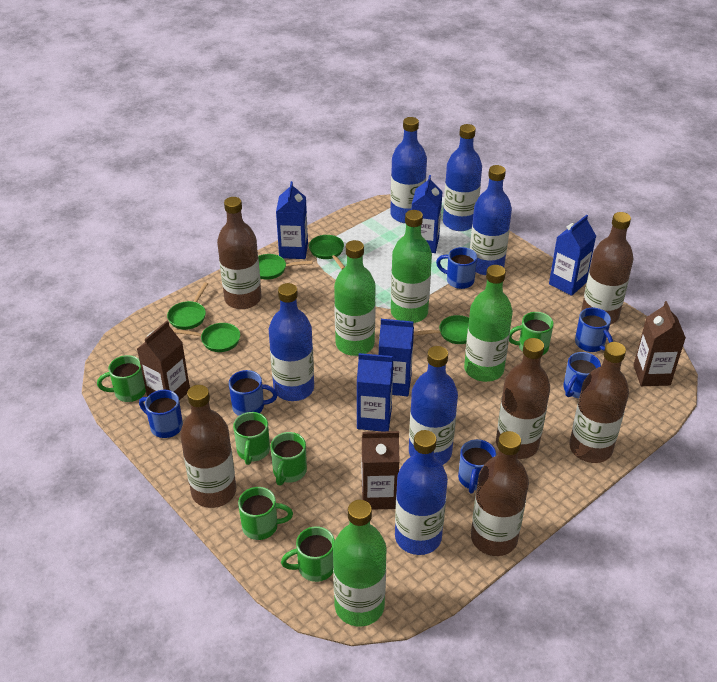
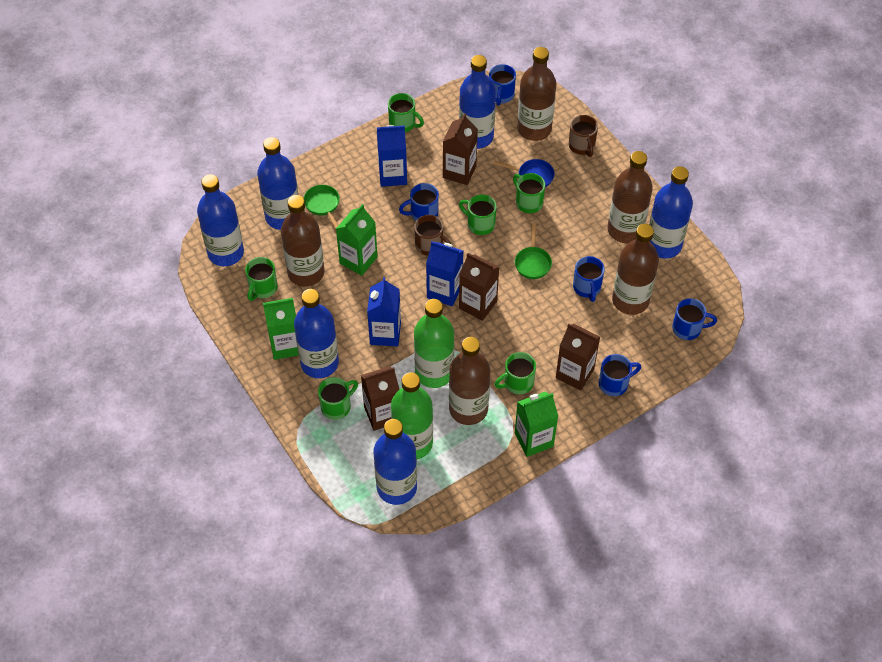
blue carton: [276,181,308,259] [357,353,393,431] [379,319,414,396] [412,175,442,253] [549,215,596,296] = 5 -> [367,277,401,347] [377,125,407,187] [426,241,463,306] = 3
blue mug: [139,390,183,438] [229,370,278,416] [436,247,477,289] [458,439,496,494] [563,352,601,398] [575,308,613,352] = 6 -> [399,183,439,221] [489,64,516,106] [573,256,605,302] [599,354,641,396] [672,298,717,340] = 5
blue pan: none = 0 -> [494,159,554,187] = 1
brown bottle: [180,385,236,508] [217,197,261,309] [471,431,529,556] [496,338,550,459] [569,342,629,463] [581,212,633,325] = 6 -> [281,195,324,287] [449,337,490,425] [517,47,556,141] [607,151,653,243] [612,224,659,315] = 5
brown carton: [137,321,190,401] [362,431,400,510] [633,301,686,386] = 3 -> [361,366,400,431] [443,113,478,185] [459,253,499,321] [556,324,600,390] = 4
brown mug: none = 0 -> [414,215,451,256] [569,115,598,157] = 2
green bottle: [333,500,386,626] [334,240,376,356] [391,210,432,323] [464,265,513,382] = 4 -> [391,372,433,459] [414,299,454,388] = 2
green carton: none = 0 -> [263,298,298,360] [336,204,378,276] [515,392,558,457] = 3
green pan: [167,282,208,330] [173,323,240,352] [258,254,312,280] [309,235,345,269] [414,315,469,344] = 5 -> [304,185,340,229] [515,223,552,279] = 2

